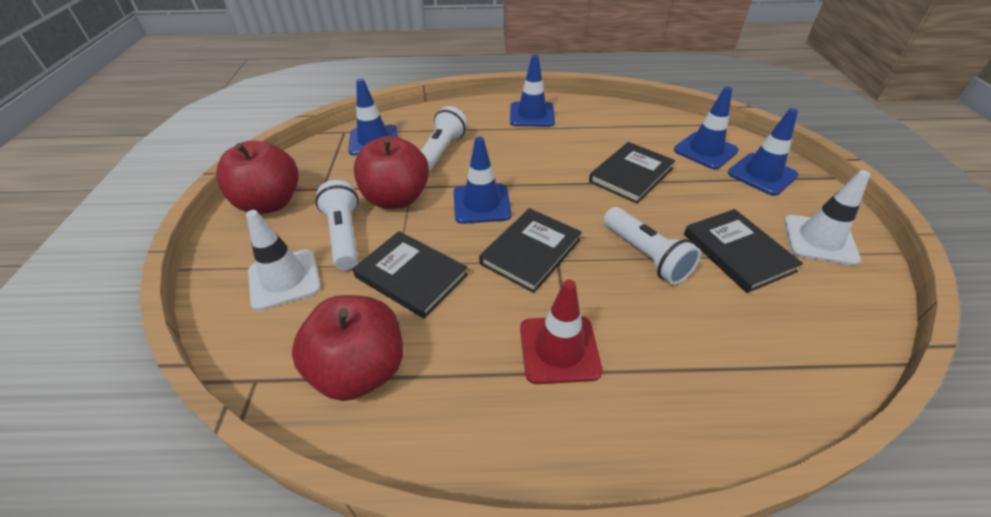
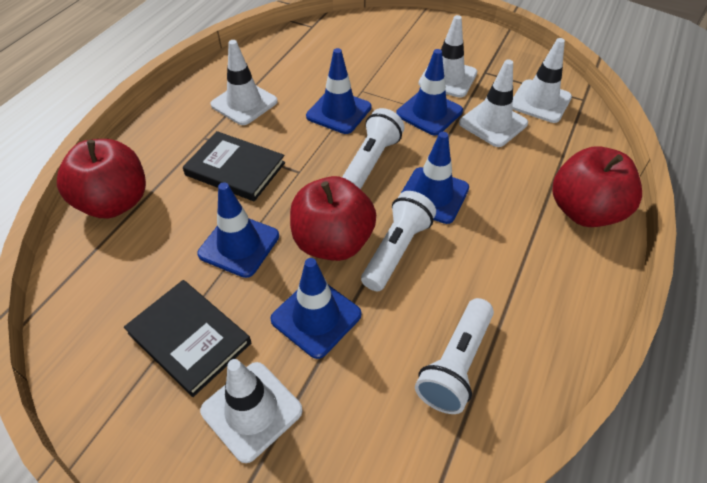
black book: [353,231,468,319] [479,208,582,293] [589,142,675,204] [684,209,803,293] = 4 -> [124,280,251,397] [183,131,285,201] = 2
red traffic cone: [520,280,602,384] = 1 -> none = 0
white traffic cone: [246,210,321,311] [784,170,870,266] = 2 -> [200,359,303,463] [211,40,278,125] [419,15,477,98] [459,59,528,147] [512,38,572,123] = 5

